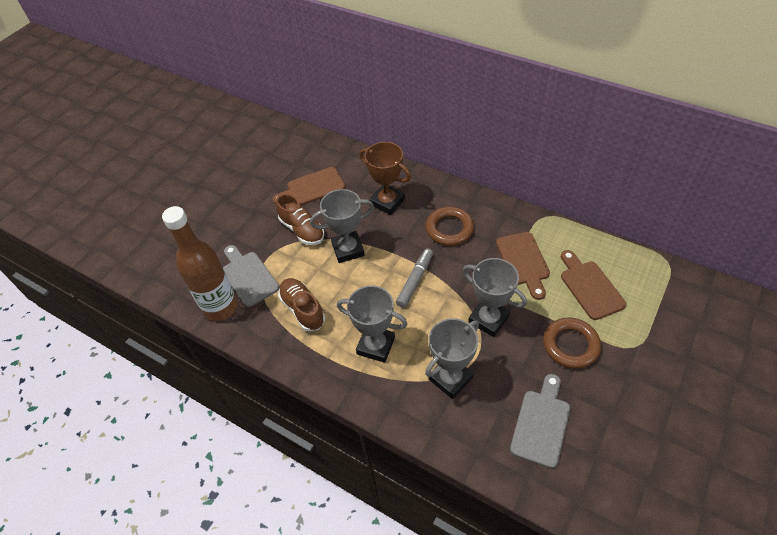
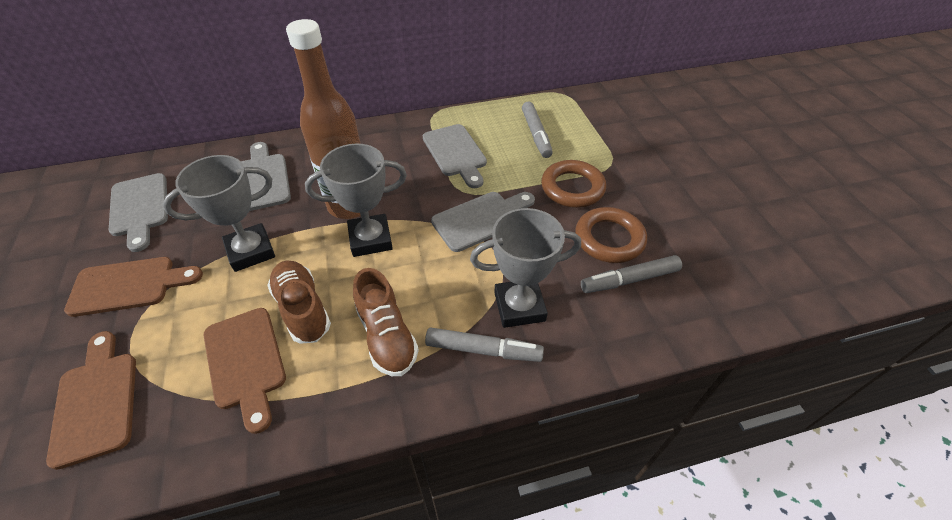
brown trophy: [360,142,411,215] = 1 -> none = 0
grey cutting board: [223,245,279,307] [510,374,570,468] = 2 -> [109,173,168,252] [241,142,291,211] [423,124,487,188] [431,192,535,252] = 4
grey marker: [396,248,433,308] = 1 -> [425,328,544,362] [522,102,553,158] [581,255,682,293] = 3
grey trophy: [310,189,374,263] [337,285,407,363] [425,318,479,399] [462,258,527,337] = 4 -> [163,155,275,272] [305,144,407,257] [470,208,581,328] = 3

